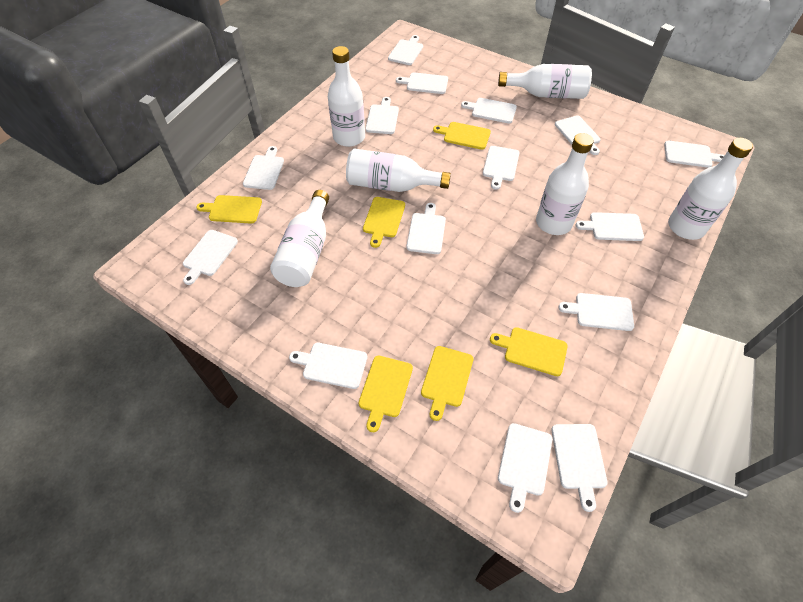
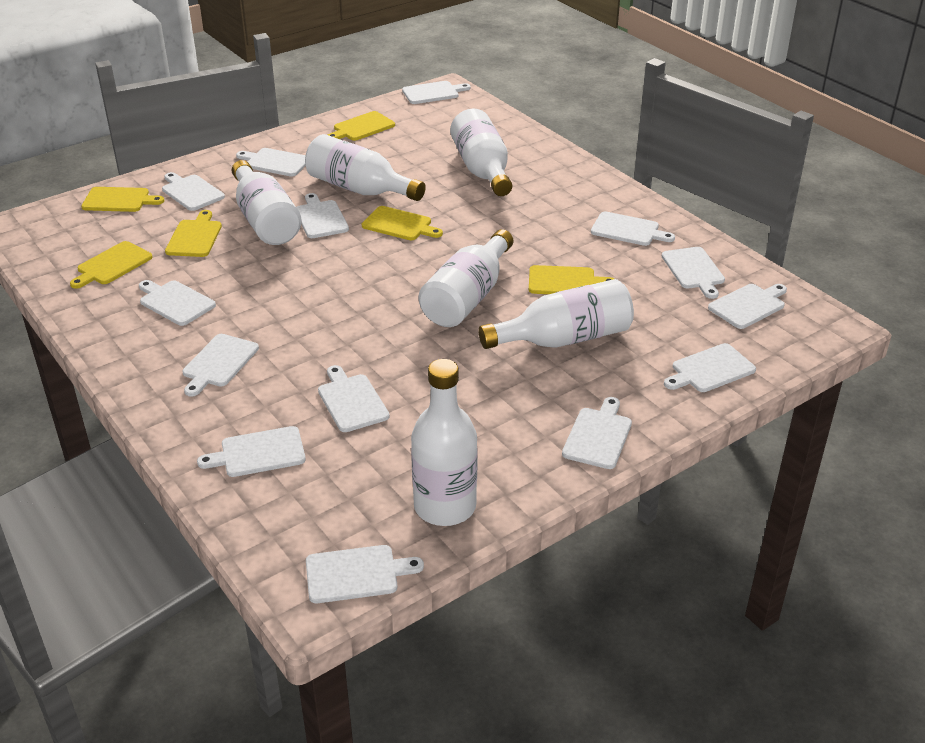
white cutting board: [183,230,238,285] [243,146,284,190] [289,343,367,389] [365,97,399,134] [388,35,423,65] [396,72,448,94] [406,203,446,254] [461,98,517,123] [483,146,520,190] [498,423,552,513] [551,424,608,512] [555,116,601,155] [558,293,634,331] [576,212,644,241] [664,141,725,168] = 15 -> [139,280,216,326] [162,172,225,211] [182,334,259,397] [197,426,306,477] [236,148,306,177] [296,193,349,238] [306,545,424,603] [318,365,390,432] [402,81,471,104] [562,397,632,469] [591,211,675,246] [662,247,725,299] [664,343,756,392] [708,284,787,329] = 14

